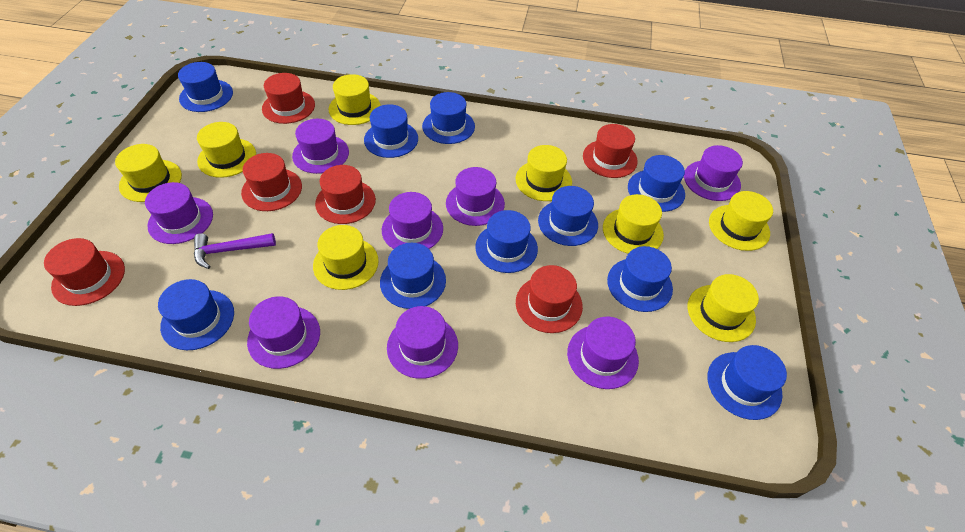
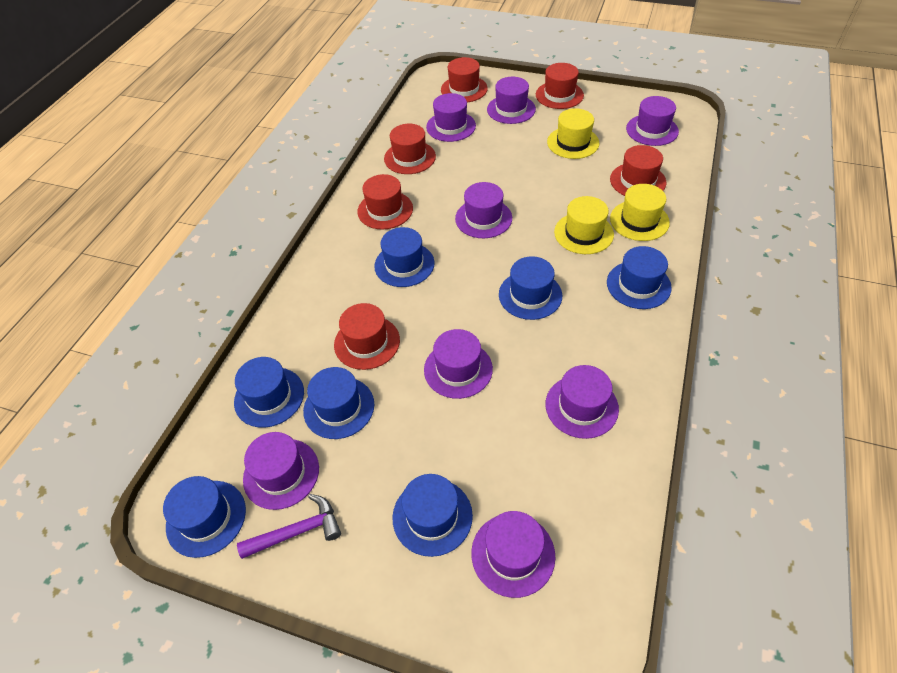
blue hat: [158,279,234,350] [178,62,233,112] [364,104,418,158] [380,243,446,309] [422,92,475,144] [475,210,538,273] [538,186,598,246] [607,246,673,312] [628,155,685,212] [708,345,787,420] = 10 -> [163,476,246,558] [234,357,304,428] [303,367,374,439] [374,227,435,287] [392,474,473,557] [499,256,562,320] [607,246,672,309] = 7
yellow hat: [115,144,182,202] [197,122,256,178] [313,225,379,290] [329,74,381,125] [516,145,572,201] [603,194,664,253] [688,274,759,342] [709,191,773,251] = 8 -> [547,108,599,159] [554,196,614,254] [610,184,670,241] = 3

